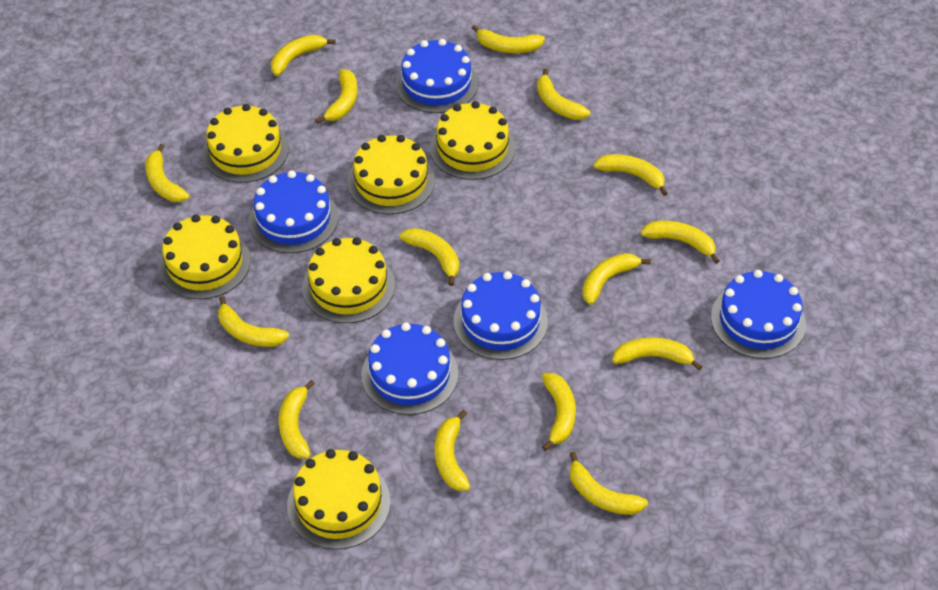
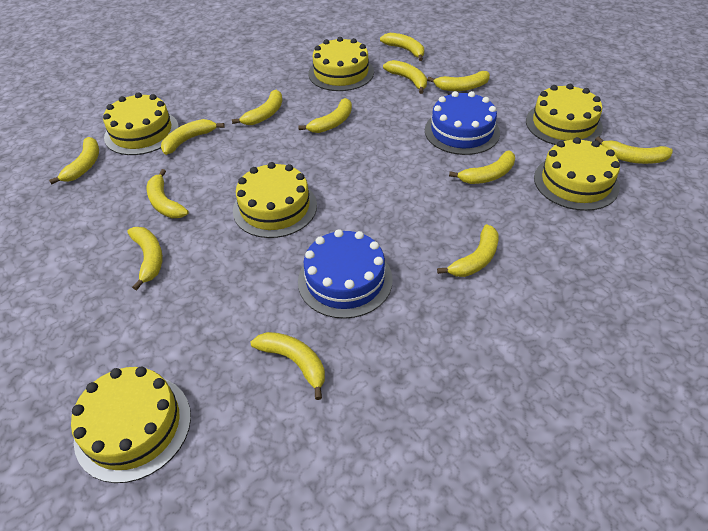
blue cake: [249,170,338,253] [361,322,458,415] [395,39,478,113] [453,271,548,360] [711,270,806,359] = 5 -> [298,229,393,319] [425,91,500,155] = 2
yellow banana: [145,144,190,202] [218,296,289,347] [271,35,336,76] [279,380,315,459] [315,69,357,124] [400,228,459,286] [435,410,471,491] [472,25,545,53] [537,68,590,120] [542,373,576,451] [570,452,648,515] [582,253,651,305] [594,154,668,196] [612,337,702,370] [641,221,719,264] = 15 -> [49,137,99,184] [127,227,163,290] [147,169,189,218] [161,119,225,155] [232,90,282,125] [251,332,325,400] [298,98,352,133] [380,33,424,61] [383,60,427,94] [427,71,490,91] [437,224,499,277] [449,150,515,184] [595,136,673,164] = 13

